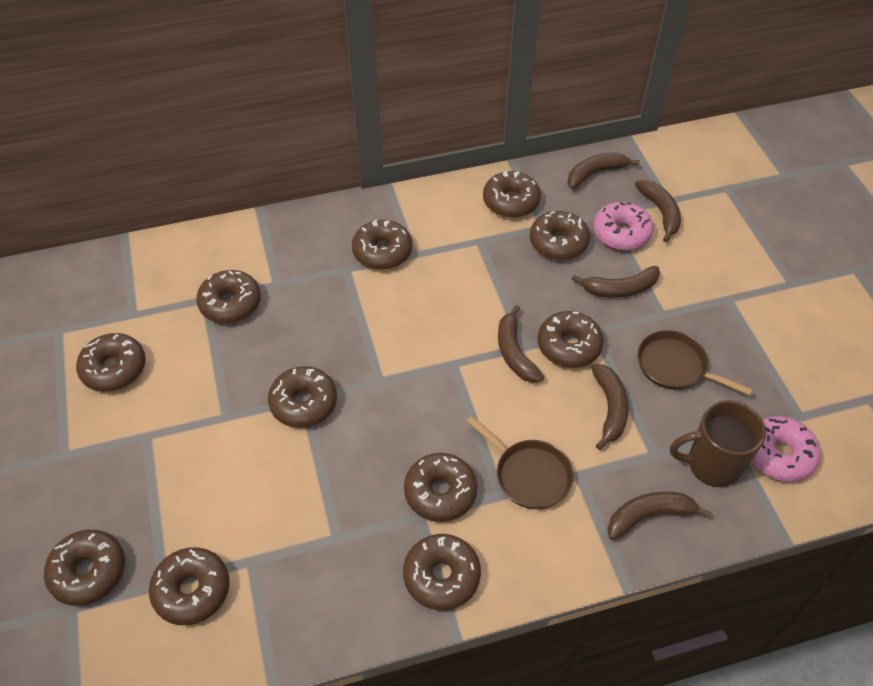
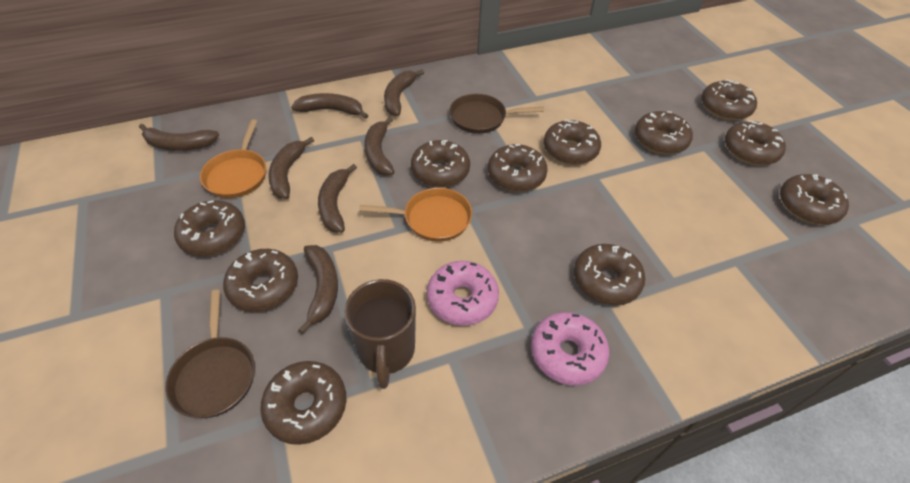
brown banana: [498,305,544,383] [567,152,640,189] [572,266,660,298] [591,364,629,450] [607,492,712,540] [635,180,681,243] = 6 -> [139,124,219,151] [268,137,314,199] [291,93,369,119] [298,245,338,334] [318,164,357,233] [364,117,395,176] [384,70,424,116] = 7
orange pan: none = 0 -> [200,119,266,198] [359,188,472,242] = 2

